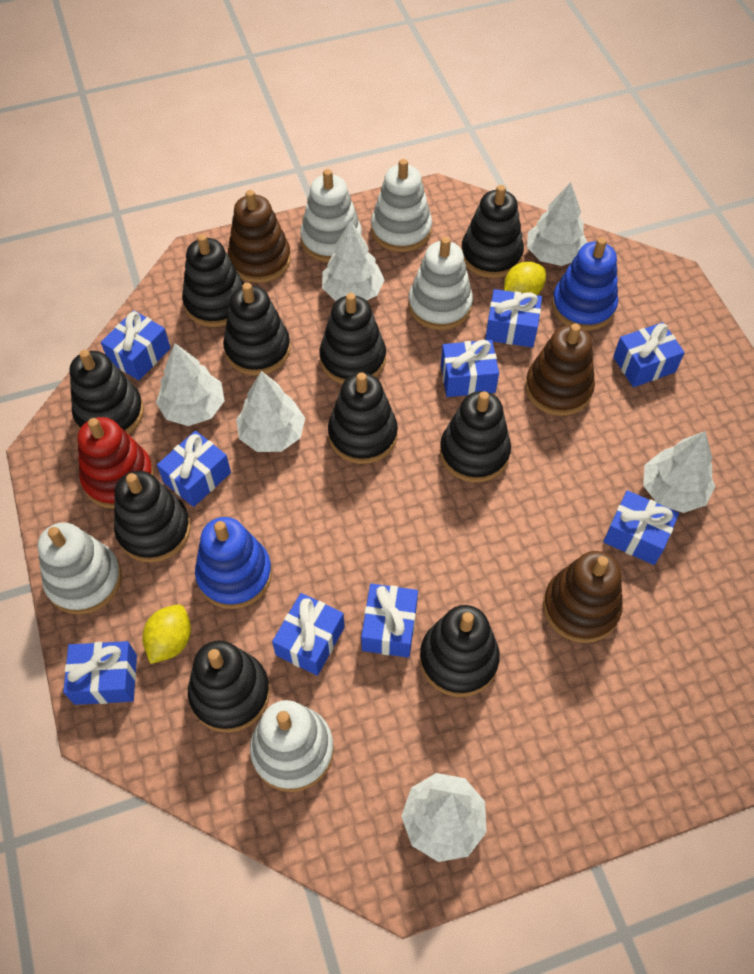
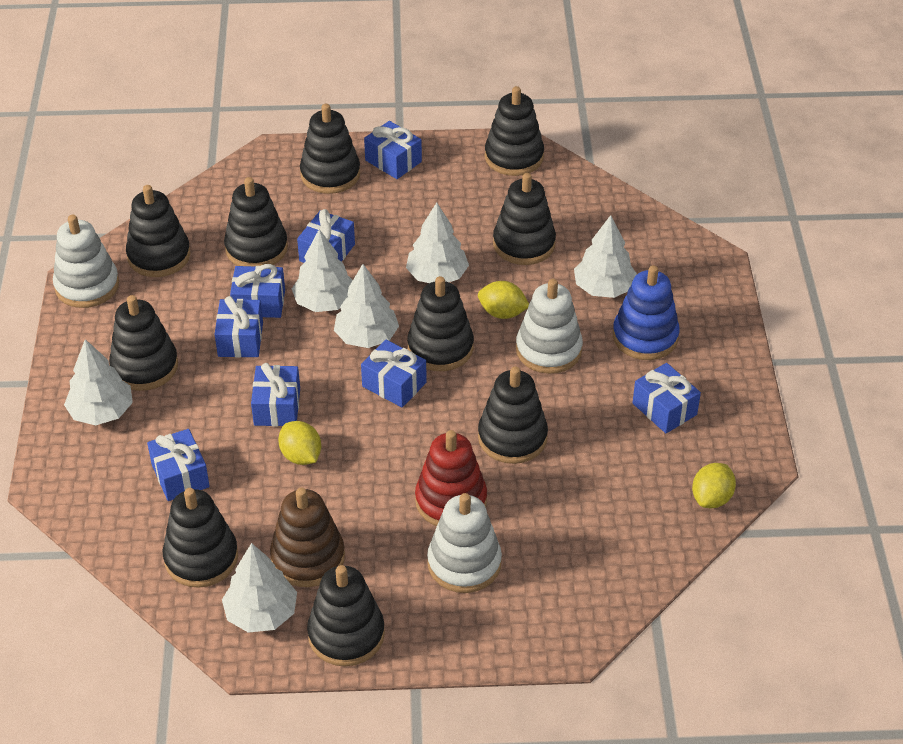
blue gift: [63,641,137,705] [101,310,171,380] [157,431,231,507] [272,593,345,676] [361,583,418,658] [441,340,499,397] [485,289,542,347] [603,490,679,565] [613,322,685,387] = 9 -> [147,429,210,501] [215,296,263,358] [230,264,285,318] [251,363,300,426] [297,209,355,263] [361,340,427,408] [364,121,422,179] [633,363,701,433] = 8
blue stacking toy: [195,517,272,609] [552,238,618,331] = 2 -> [613,265,680,360] = 1
brown stacking toy: [228,190,291,283] [525,324,595,416] [543,551,623,643] = 3 -> [270,487,345,587] = 1
white stacking toy: [38,522,122,615] [250,700,334,792] [300,169,362,262] [371,159,432,252] [408,237,473,330] = 5 -> [53,215,119,308] [427,493,502,593] [516,279,583,374] = 3
yellow lemon: [142,604,191,664] [504,262,546,295] = 2 -> [278,421,321,465] [478,281,529,319] [692,463,736,508] = 3

